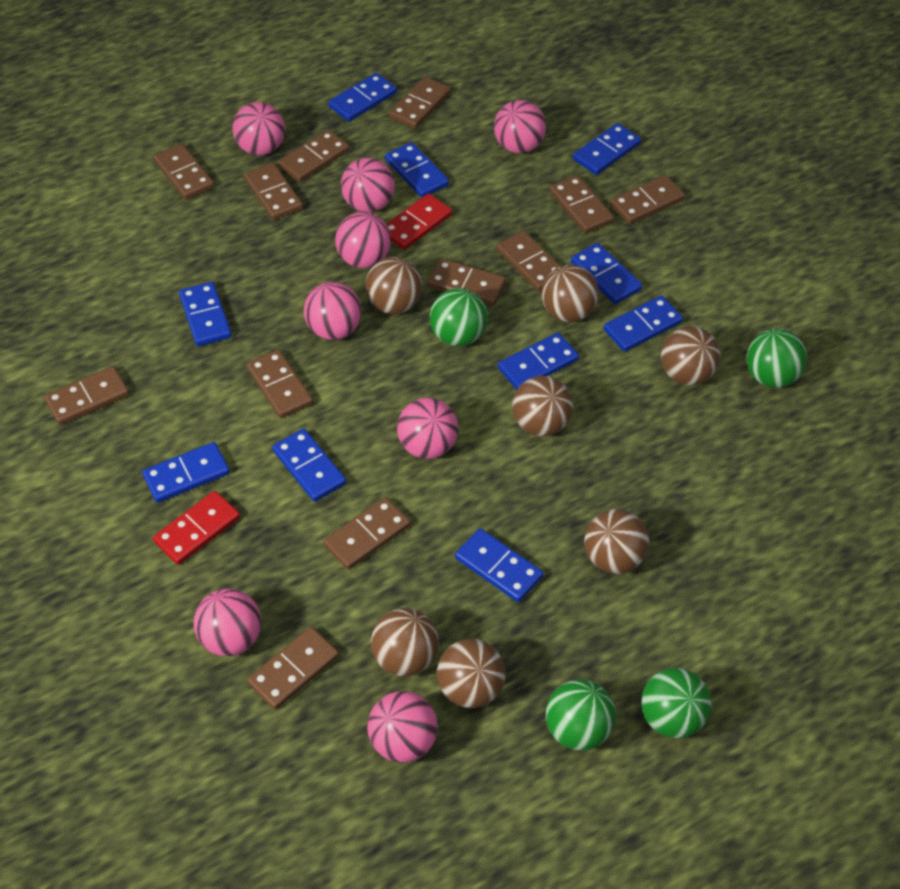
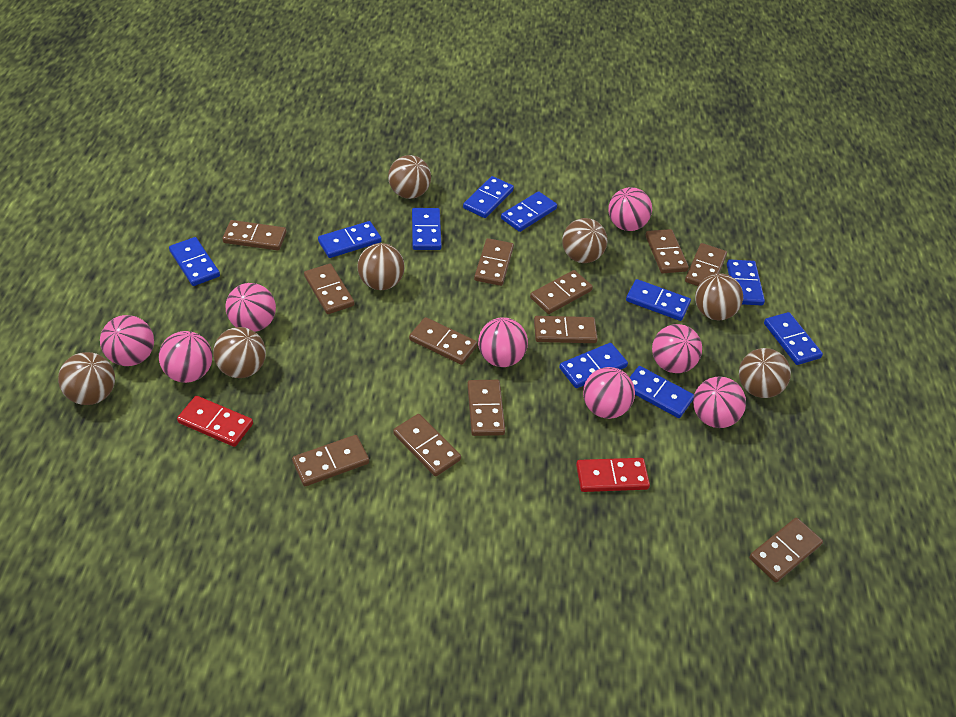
green ball: [430,288,488,346] [546,679,616,751] [641,668,712,738] [746,329,807,388] = 4 -> none = 0

